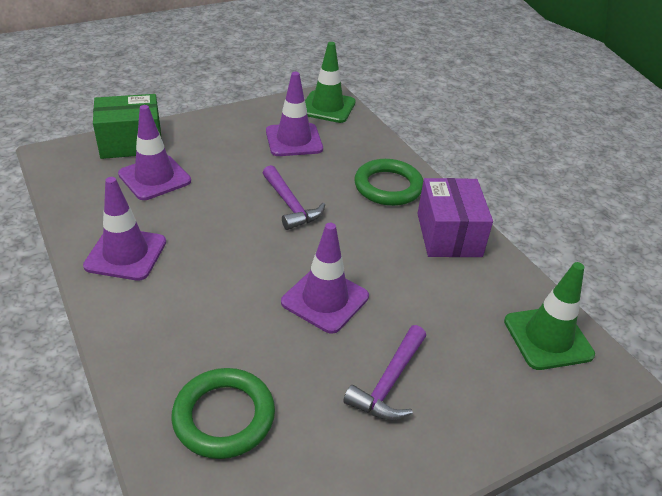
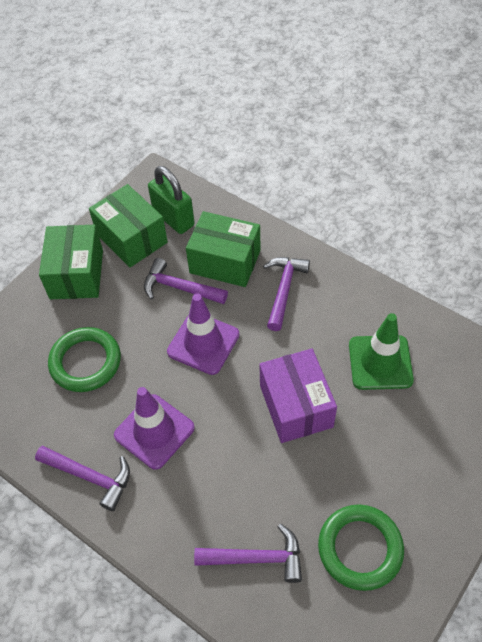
green box: [93,94,162,159] = 1 -> [39,225,103,299] [89,184,168,267] [186,211,261,287] = 3
green padlock: none = 0 -> [148,166,195,234] = 1
green traffic cone: [305,42,356,123] [504,262,595,370] = 2 -> [349,313,414,390] = 1
purple hammer: [263,165,325,230] [343,325,426,420] = 2 -> [35,446,130,511] [144,258,228,304] [194,524,302,583] [263,257,310,331] = 4
purple traffic cone: [83,177,166,281] [118,105,191,200] [266,72,323,156] [281,223,369,334] = 4 -> [114,387,195,470] [167,294,239,375] = 2

